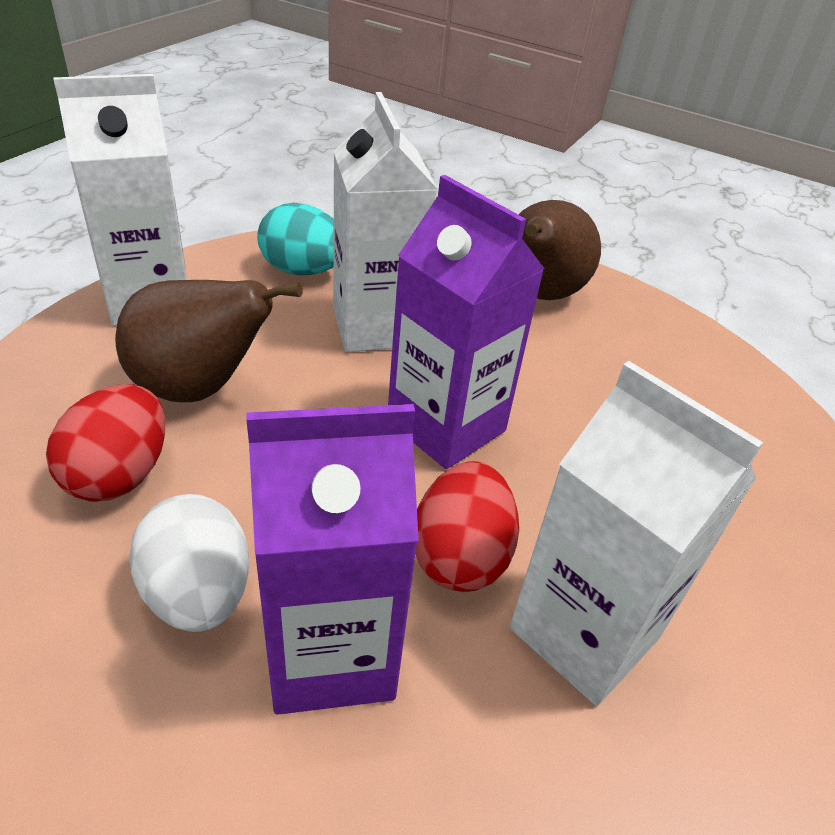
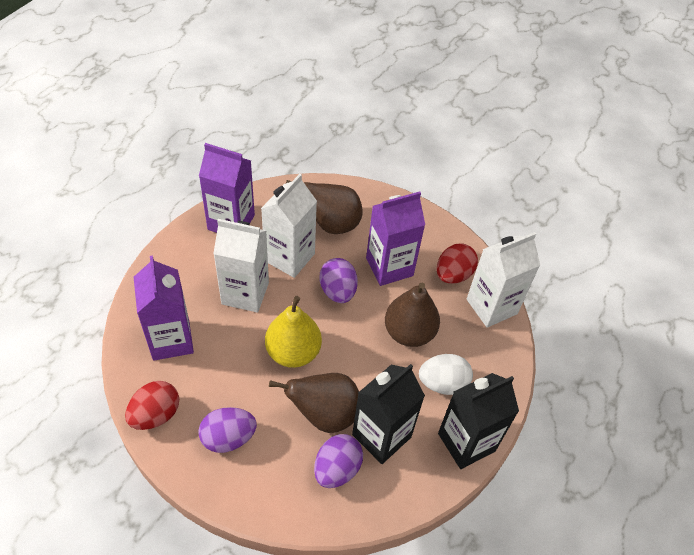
black carton: none = 0 -> [352,364,425,464] [438,373,519,469] = 2
brown pear: [115,280,303,402] [518,200,601,300] = 2 -> [269,373,359,433] [286,180,363,234] [385,282,440,347] = 3
purple carton: [246,404,419,715] [388,175,545,469] = 2 -> [134,255,194,361] [199,143,255,233] [366,191,425,286] = 3
purple egg: none = 0 -> [198,407,257,453] [314,434,363,488] [320,258,358,303] = 3
turquoise egg: [257,203,334,275] = 1 -> none = 0
yellow pear: none = 0 -> [265,296,322,368] = 1

